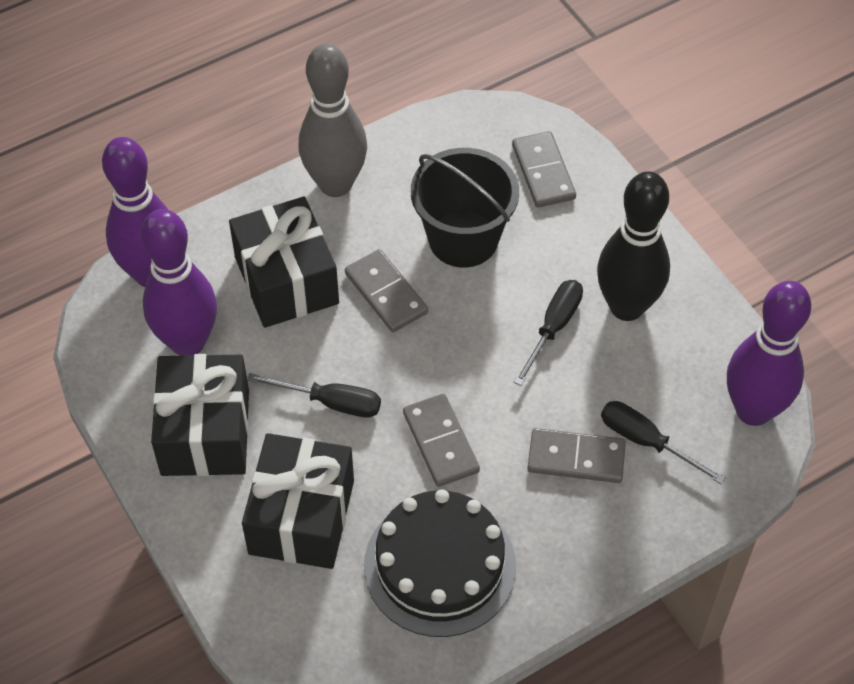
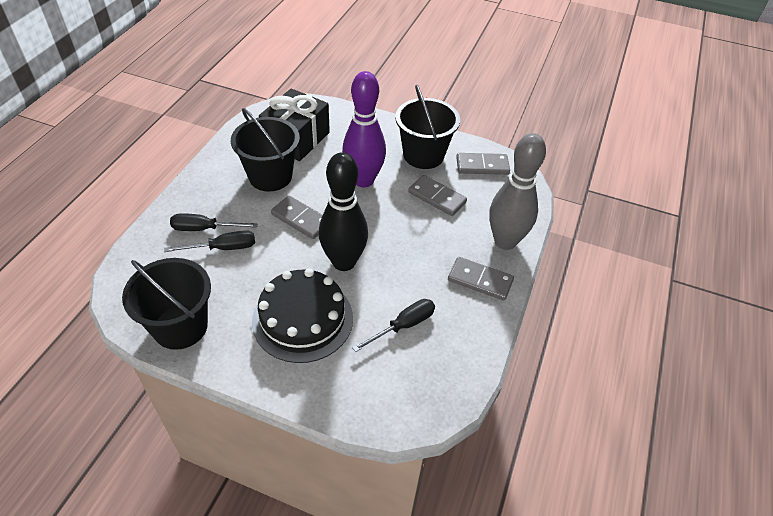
black bucket: [411,148,519,268] = 1 -> [122,258,211,350] [231,108,300,191] [395,85,460,169] = 3
black gift: [151,354,249,476] [229,197,339,328] [242,433,354,569] = 3 -> [259,88,330,161] = 1
purple bowling pin: [102,137,168,287] [141,209,217,356] [727,281,811,426] = 3 -> [342,71,386,187] = 1

